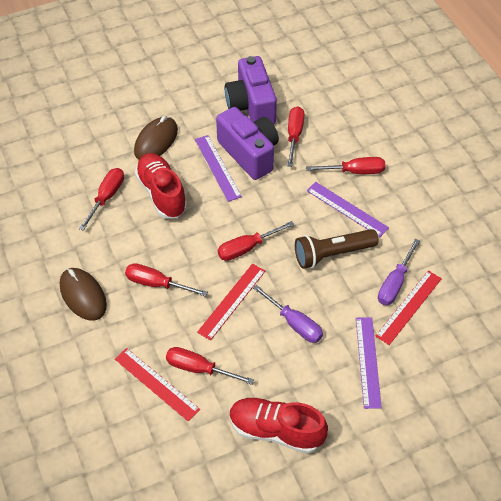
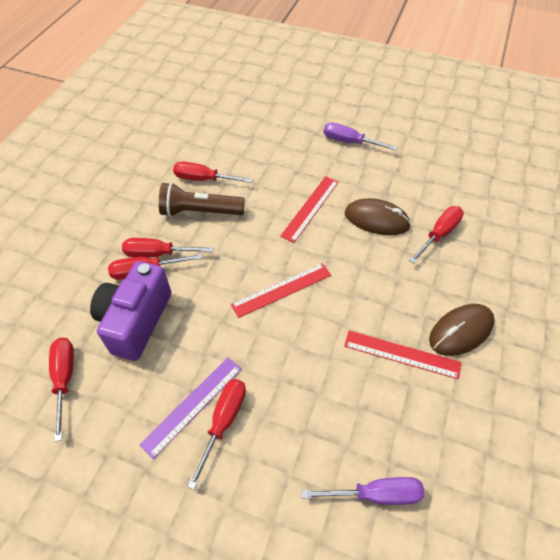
purple camera: [216,107,279,180] [225,56,277,124] = 2 -> [90,261,171,361] = 1
purple ruler: [195,135,242,202] [307,182,389,237] [356,317,382,409] = 3 -> [139,357,242,459] = 1
red shoe: [135,153,187,218] [229,397,328,454] = 2 -> none = 0

